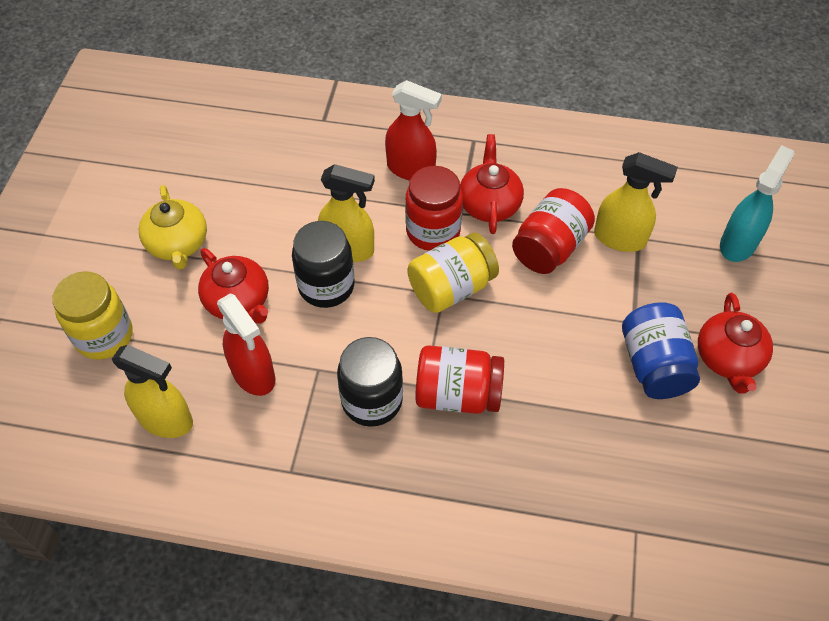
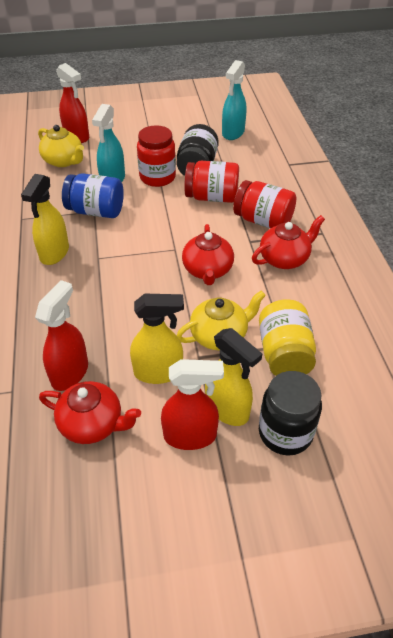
red spray bottle: [217,293,275,396] [385,80,442,181] = 2 -> [35,280,88,391] [56,63,89,143] [161,359,224,450] = 3
turquoise spray bottle: [720,145,794,262] = 1 -> [92,104,125,182] [222,60,246,140] = 2
yellow jar: [52,271,133,360] [407,232,499,313] = 2 -> [259,299,316,376] = 1
yellow teapot: [139,185,207,270] = 1 -> [38,125,84,167] [177,291,266,350] = 2

